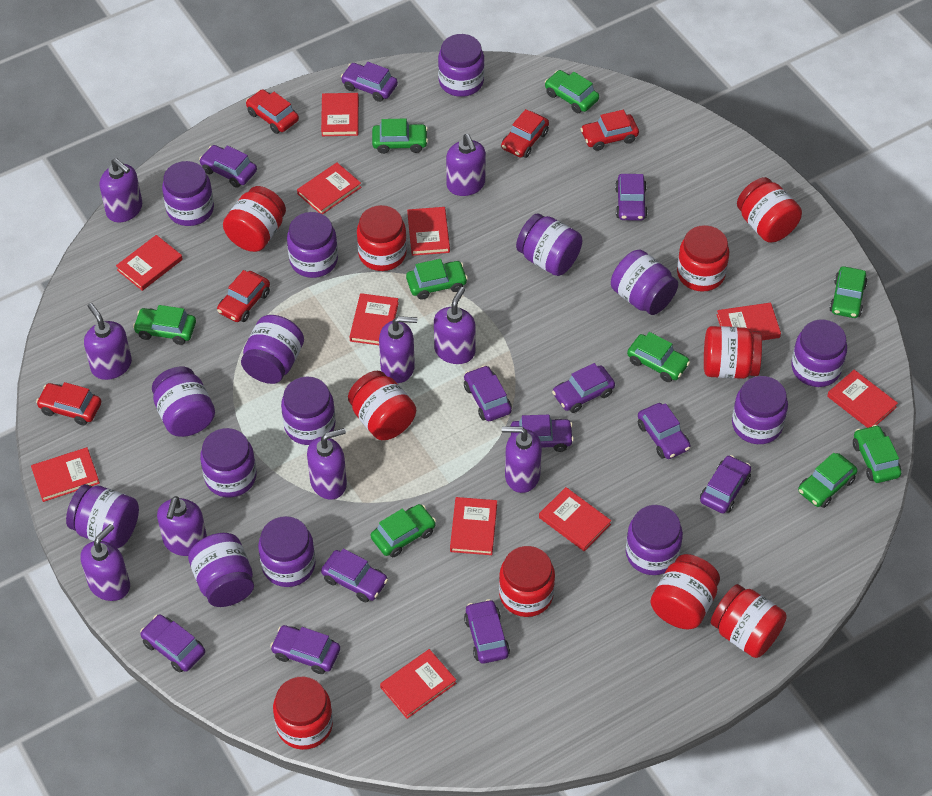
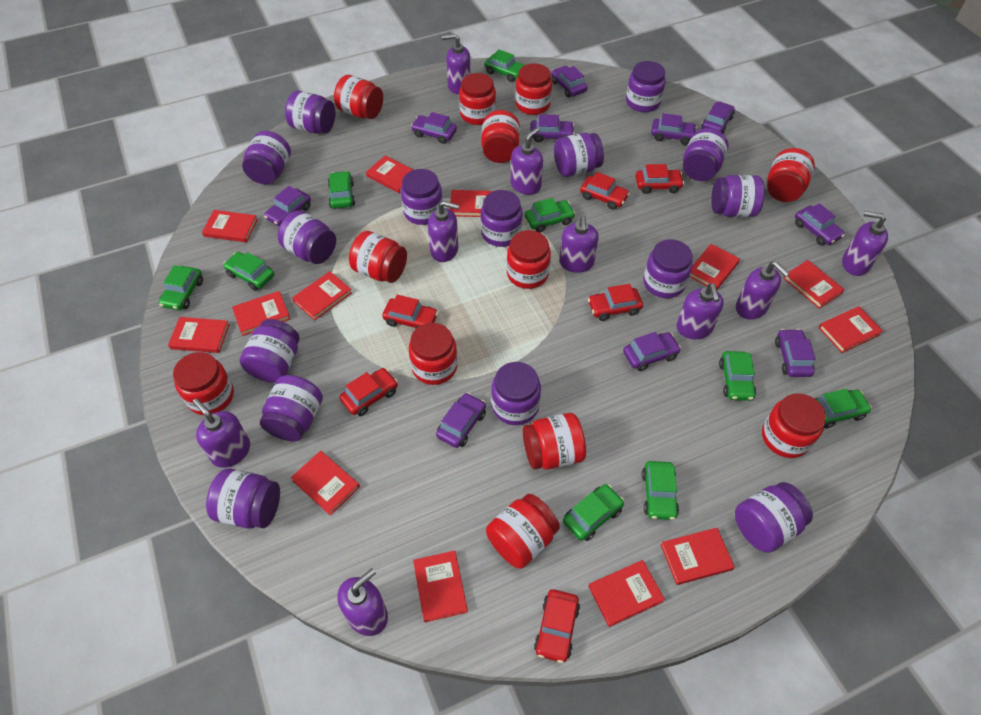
purple car: [140,614,205,672] [199,145,257,188] [270,625,340,674] [321,549,388,602] [341,62,398,102] [464,365,512,421] [464,599,510,664] [511,415,574,452] [552,363,615,413] [615,174,648,221] [638,403,691,459] [700,455,751,513] = 12 -> [264,186,311,226] [411,112,457,144] [436,393,486,448] [530,114,574,142] [551,66,588,97] [623,332,681,371] [651,113,697,145] [701,101,735,134] [775,329,815,377] [795,203,845,246] = 10
red book: [31,447,100,502] [116,235,183,291] [297,163,361,214] [321,93,359,136] [350,293,399,345] [380,649,456,719] [407,207,450,256] [450,497,497,555] [539,487,611,551] [717,303,781,340] [827,370,898,428] = 11 -> [168,317,230,353] [202,210,258,242] [232,291,290,336] [291,451,360,516] [292,271,352,321] [366,156,413,193] [413,551,468,622] [450,190,493,217] [588,560,665,627] [661,528,735,585] [690,244,740,289] [783,260,845,309] [818,306,883,353] = 13
red car: [36,382,101,425] [217,270,270,322] [246,89,299,134] [501,109,549,158] [581,110,639,151] = 5 -> [340,368,398,416] [382,295,438,330] [534,589,580,663] [580,172,630,210] [588,284,643,321] [636,164,684,194] = 6
red jar: [223,186,286,252] [273,677,333,750] [348,371,416,440] [357,205,407,271] [499,546,555,617] [650,554,720,629] [677,225,729,292] [704,326,762,379] [711,584,787,658] [737,177,802,243] = 10 -> [173,352,234,415] [334,75,383,119] [349,231,407,283] [409,323,457,385] [459,73,496,125] [481,110,520,163] [486,494,560,569] [507,230,551,289] [515,63,552,115] [523,413,586,470] [762,393,826,458] [767,148,815,202] = 12

